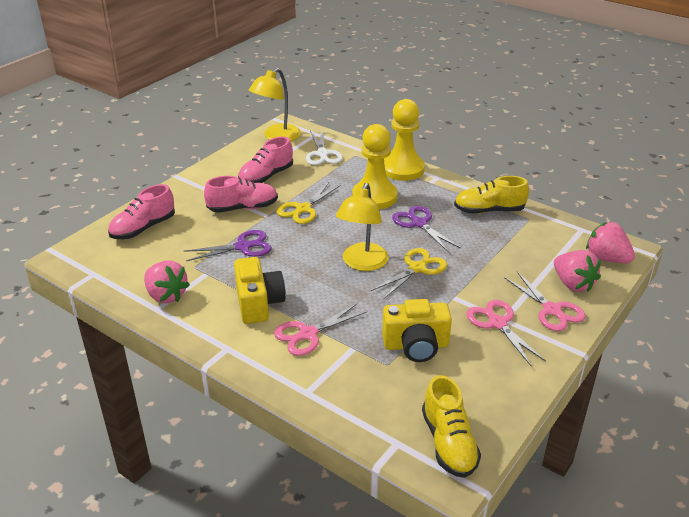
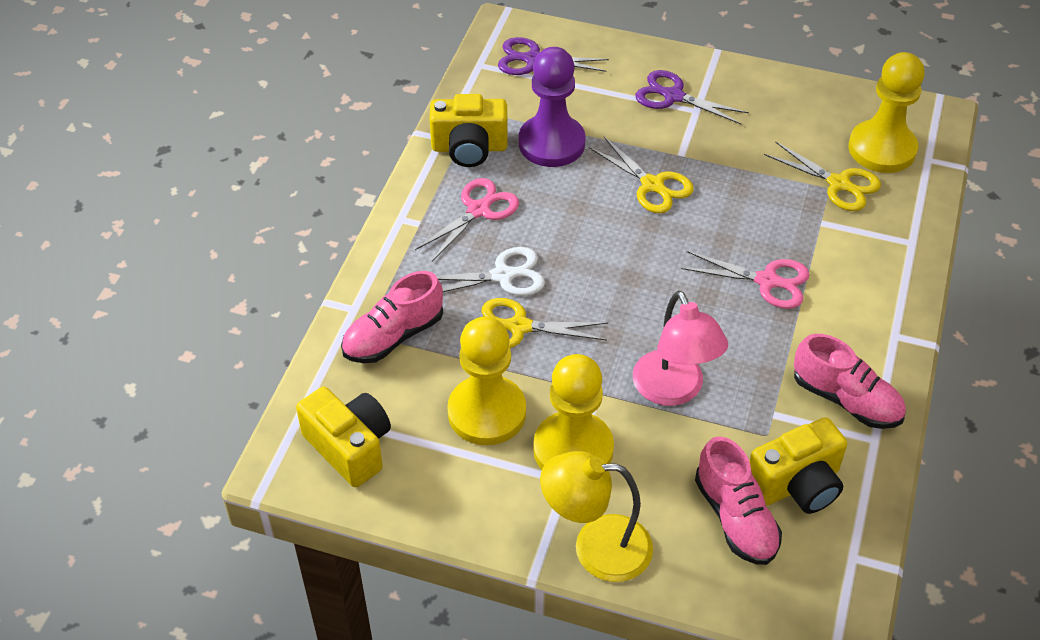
pink lamp: none = 0 -> [633,291,728,406] = 1
pink scissors: [274,304,367,356] [466,300,546,366] [504,272,586,331] = 3 -> [415,178,519,261] [681,251,810,309] = 2
pink strawberry: [144,261,190,303] [554,250,601,292] [586,222,635,263] = 3 -> none = 0
purple pawn: none = 0 -> [519,47,585,167] = 1
yellow camera: [234,257,286,324] [382,299,452,362] = 2 -> [296,387,391,487] [430,94,508,167] [749,417,847,514] = 3
yellow lamp: [249,68,301,141] [336,183,389,271] = 2 -> [540,451,653,582] = 1
yellow pawn: [352,124,398,209] [384,99,425,181] = 2 -> [447,317,526,445] [533,354,614,470] [848,52,925,173] = 3
yellow scissors: [277,182,340,224] [371,248,447,299] = 2 -> [481,298,608,348] [589,137,694,213] [764,141,881,211] = 3
yellow shoe: [422,375,481,478] [454,176,529,214] = 2 -> none = 0

